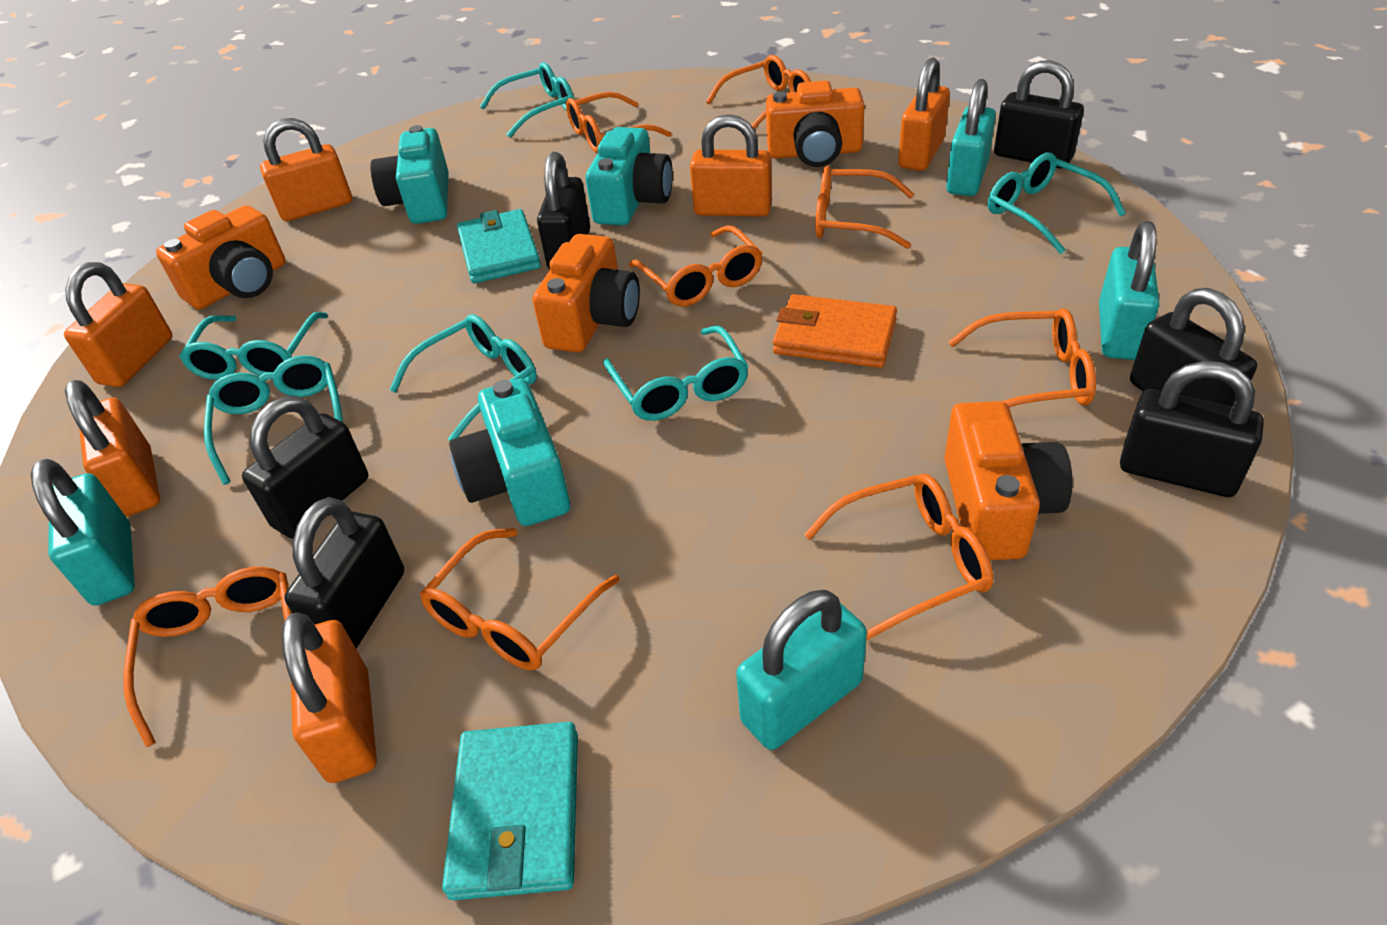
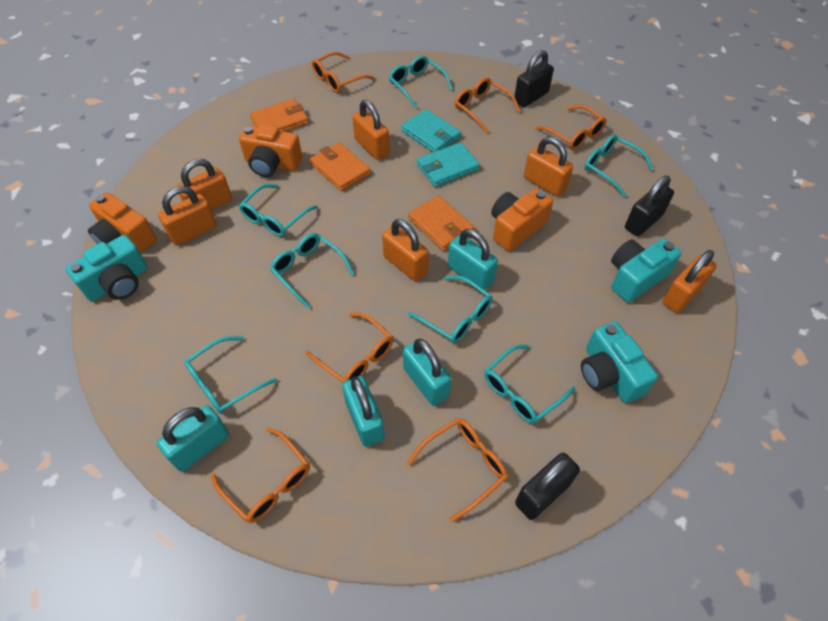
black padlock: [242,396,368,539] [284,497,404,649] [537,152,590,269] [994,60,1084,168] [1120,361,1264,497] [1130,288,1257,406] = 6 -> [514,50,554,107] [515,453,580,520] [625,176,674,236] = 3
orange camera: [156,205,286,309] [532,234,640,353] [766,81,865,167] [944,401,1072,560] = 4 -> [88,192,157,253] [239,124,302,177] [491,188,553,251] = 3
orange glasses: [123,567,292,747] [420,528,620,670] [566,92,672,153] [629,225,763,306] [706,55,811,129] [804,474,993,641] [815,166,914,249] [948,308,1096,407] = 8 -> [211,428,310,523] [305,313,393,383] [312,52,375,93] [407,418,508,523] [455,78,520,133] [535,105,606,150] = 6
orange wallet: [773,294,897,368] = 1 -> [250,99,309,132] [310,142,371,191] [409,196,474,251] = 3
turquoise glasses: [179,312,328,380] [204,355,343,485] [389,314,537,441] [480,62,575,138] [603,325,749,421] [988,152,1126,254] = 6 -> [184,336,277,414] [239,184,318,237] [270,233,354,309] [389,56,453,109] [407,275,492,343] [484,345,575,424] [584,134,653,197] = 7

